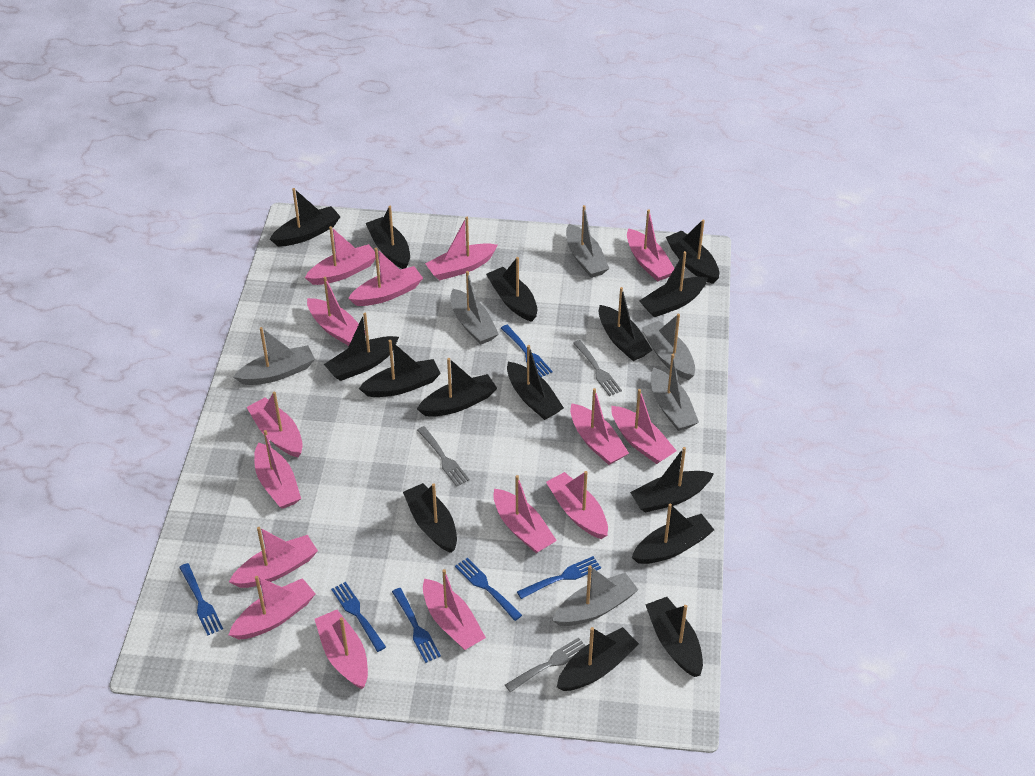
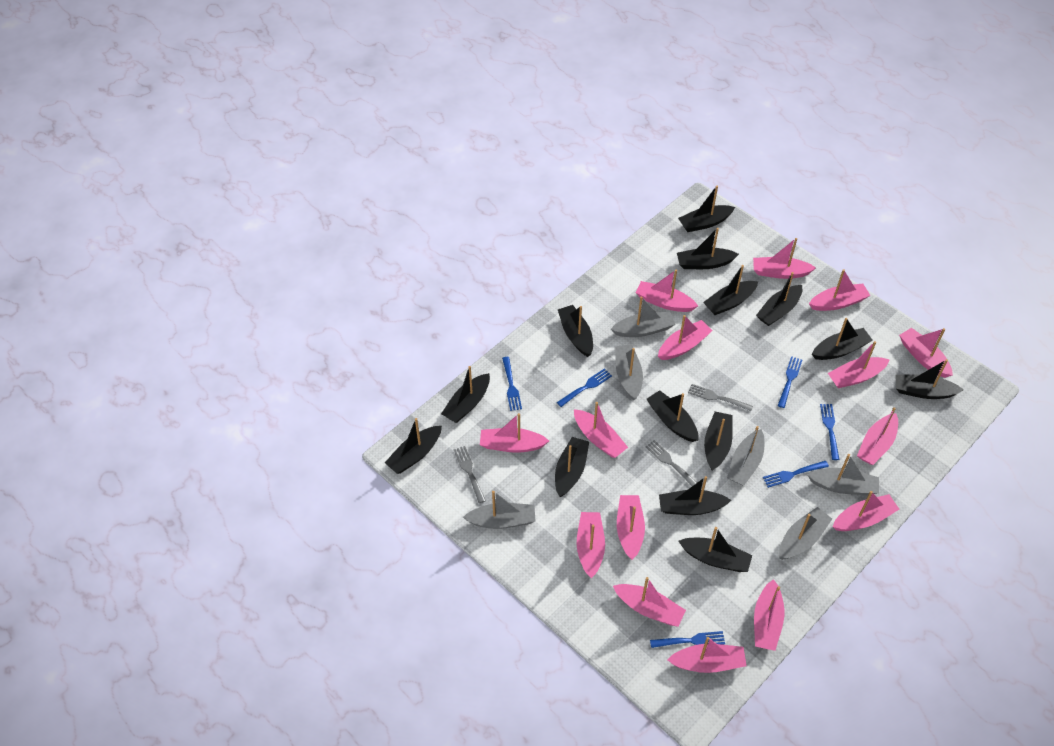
black boat: [270,188,341,246] [324,313,399,381] [359,340,441,397] [366,206,410,269] [403,483,457,553] [417,358,497,417] [486,257,537,322] [507,345,564,420] [557,627,639,691] [599,287,652,361] [630,447,714,513] [632,504,714,564] [640,251,708,317] [645,597,703,677] [666,220,719,284] = 15 -> [385,418,442,474] [441,366,490,423] [555,437,589,497] [558,305,593,357] [647,390,698,442] [659,476,731,515] [677,228,739,269] [678,186,735,232] [679,527,752,572] [703,265,758,315] [704,411,733,470] [756,272,802,326] [812,318,872,360] [895,359,964,399] = 14

